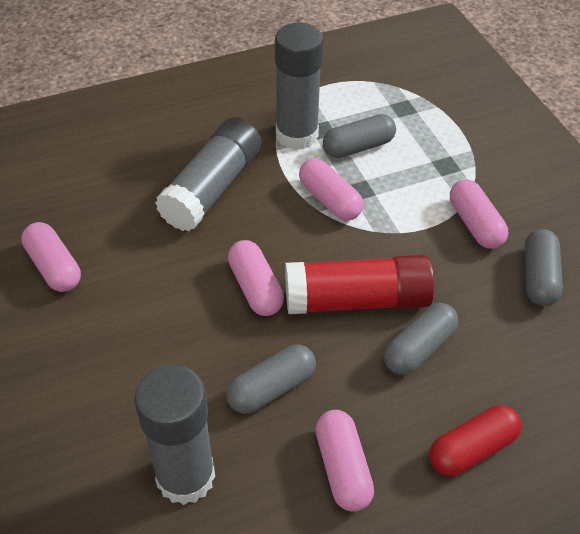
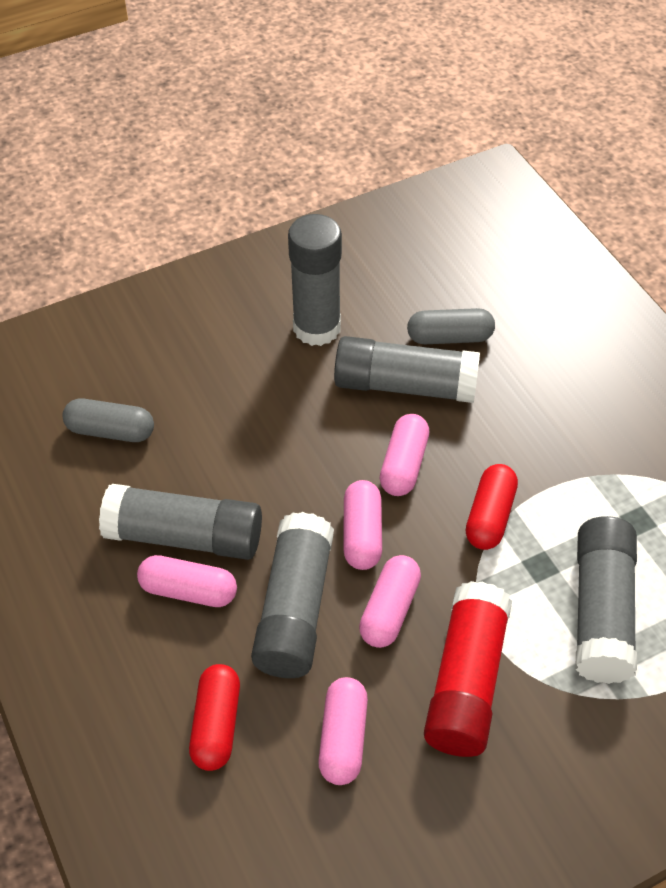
grey capsule: [226,344,316,414] [323,114,396,158] [384,303,458,375] [525,229,563,306] = 4 -> [62,398,154,442] [407,308,495,344] = 2
grey glue stick: [134,365,215,505] [155,117,261,231] [275,23,324,150] = 3 -> [99,484,262,560] [251,512,334,678] [288,214,342,346] [334,336,480,403] [575,516,637,684] = 5
red capsule: [429,405,522,476] = 1 -> [189,664,240,771] [466,464,518,550] = 2

